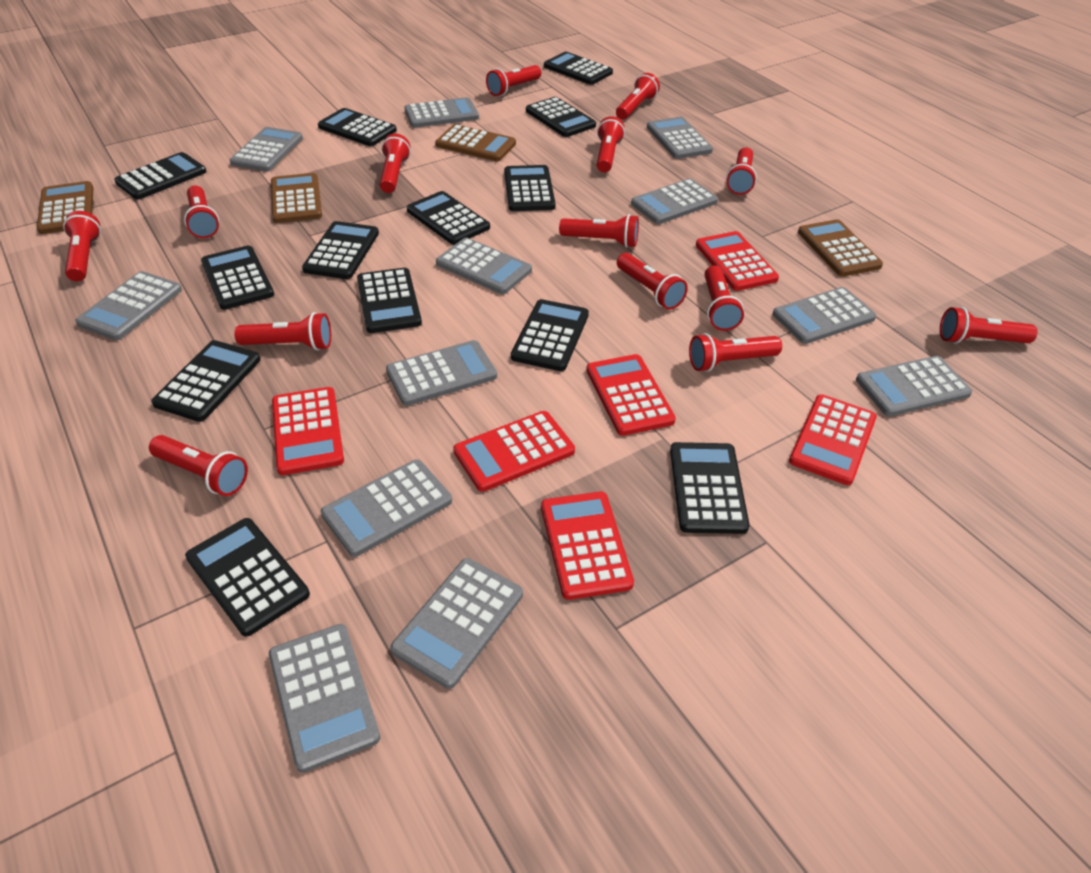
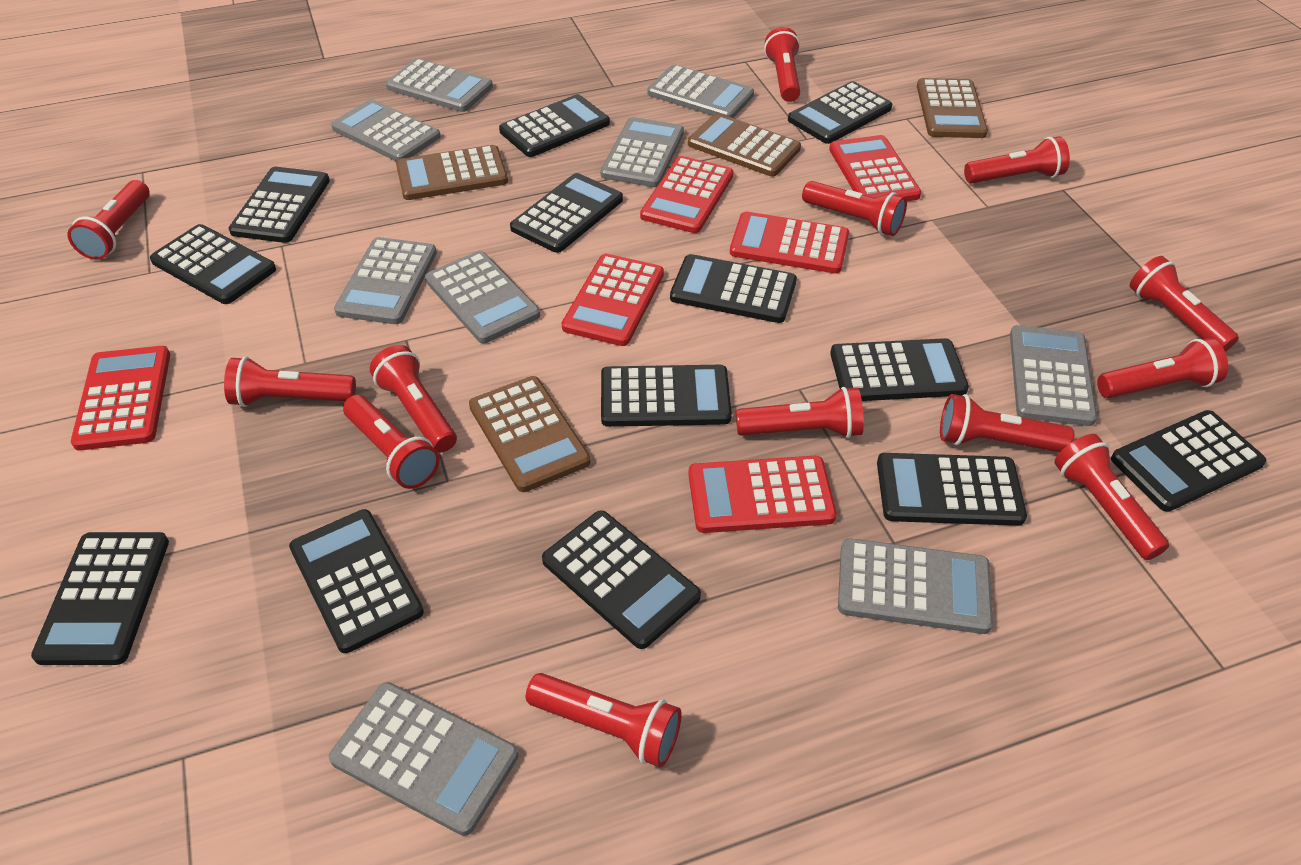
grey calculator: [75,271,182,340] [230,127,303,172] [269,624,380,773] [321,459,452,557] [386,340,497,406] [390,558,523,689] [405,97,479,128] [436,238,532,294] [631,179,718,224] [647,117,713,159] [773,287,877,344] [856,356,973,416] = 12 -> [329,682,518,836] [331,99,441,162] [334,237,437,324] [386,58,493,112] [425,251,540,343] [601,117,684,187] [647,65,754,118] [838,538,993,634] [1010,325,1097,426] = 9
red flashlight: [63,211,101,281] [149,435,248,496] [184,185,219,238] [234,312,331,351] [380,133,411,193] [486,65,541,96] [559,214,639,248] [597,116,625,173] [616,73,660,120] [617,253,688,310] [689,333,782,372] [704,265,744,331] [726,147,757,195] [940,307,1038,344] = 14 -> [67,180,150,260] [224,357,356,407] [343,395,440,489] [370,345,457,452] [526,673,682,767] [736,387,864,438] [764,27,800,102] [802,181,907,236] [940,394,1074,452] [964,136,1070,183] [1054,434,1169,560] [1097,338,1228,398] [1130,256,1239,352] = 13

